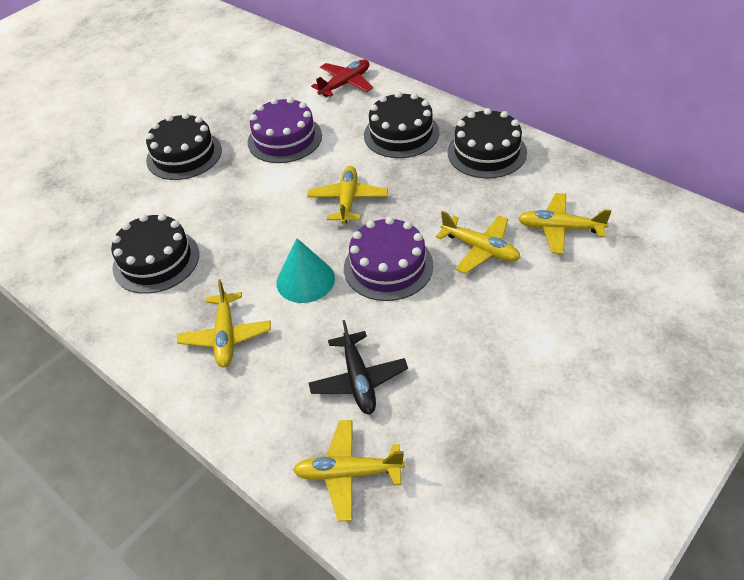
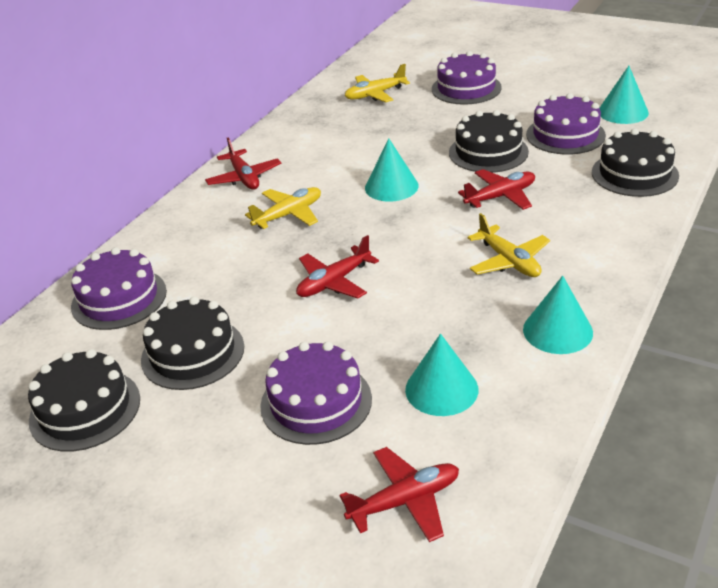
black plane: [308,320,408,414] = 1 -> none = 0
purple cake: [248,97,322,163] [344,217,434,301] = 2 -> [71,247,167,330] [260,341,372,445] [432,51,502,105] [526,93,606,155] = 4
red plane: [311,59,373,97] = 1 -> [205,138,281,190] [296,235,379,299] [339,447,459,542] [458,169,535,210] = 4
turquoise cone: [276,238,335,303] = 1 -> [365,138,419,202] [405,334,478,416] [523,276,593,354] [600,66,649,124] = 4
yellow plane: [177,279,271,367] [293,420,405,521] [307,166,388,224] [436,211,520,274] [518,193,612,254] = 5 -> [245,187,321,229] [345,64,410,102] [468,213,550,277] = 3

